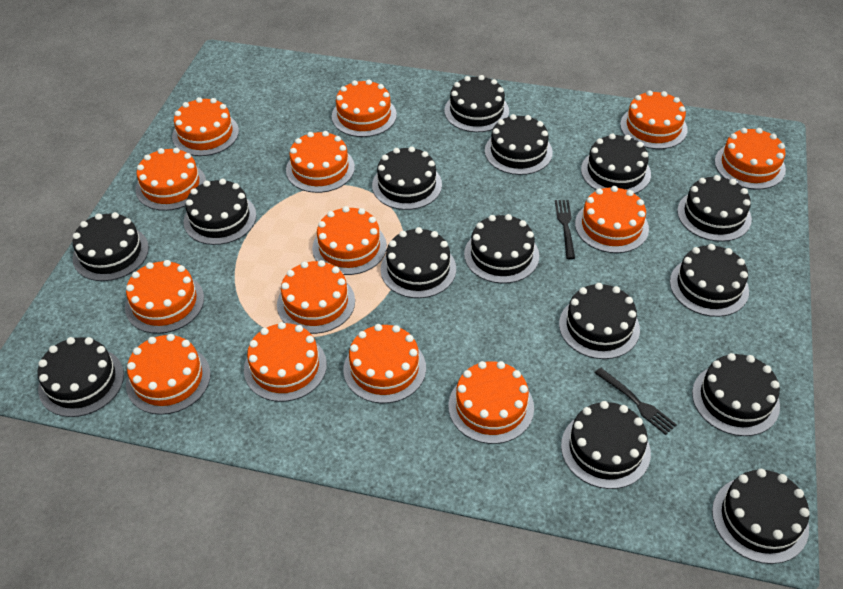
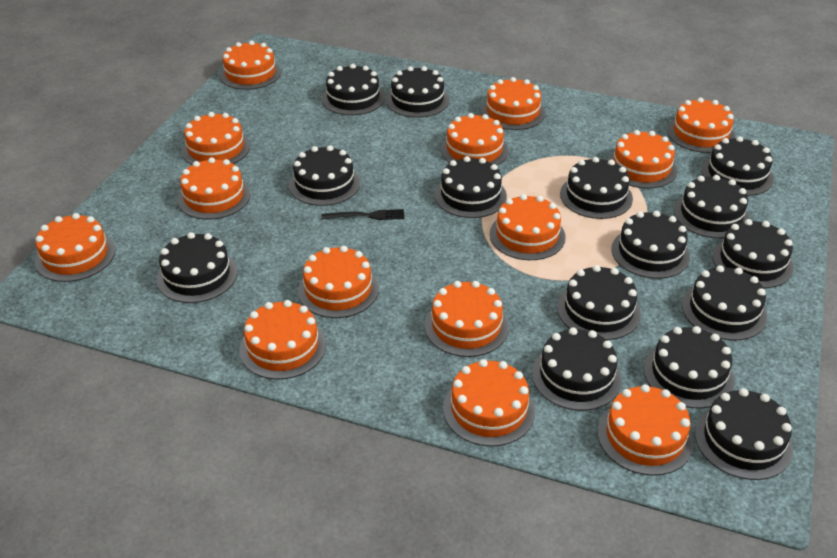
black fork: [555,200,575,259] [595,368,677,435] = 2 -> [322,209,405,220] = 1

